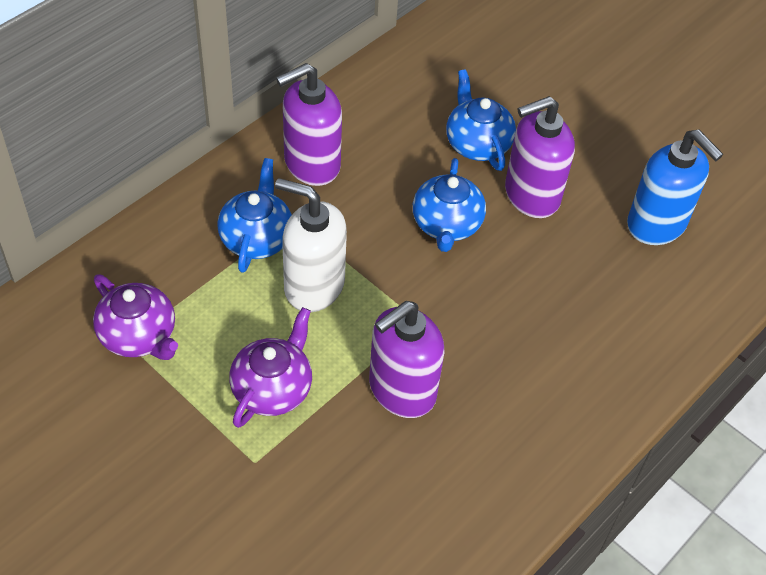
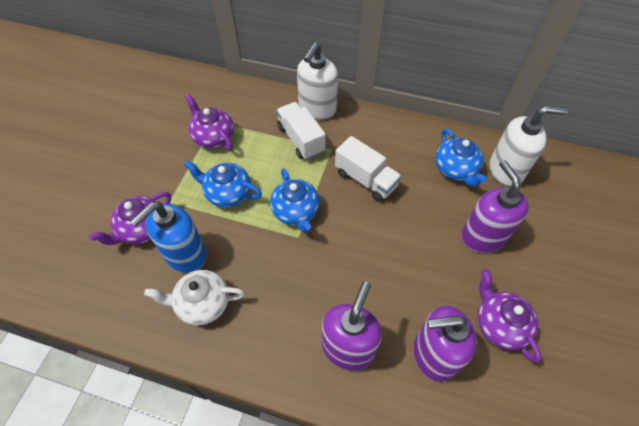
purple teapot: [93,274,178,360] [229,307,312,428] = 2 -> [89,192,171,245] [185,94,234,150] [477,269,541,363] = 3
white soap dispenser: [275,178,347,312] = 1 -> [297,42,338,120] [489,106,569,187] = 2
white teapot: none = 0 -> [144,270,245,325] = 1
white truck: none = 0 -> [276,102,326,160] [335,136,402,202] = 2

